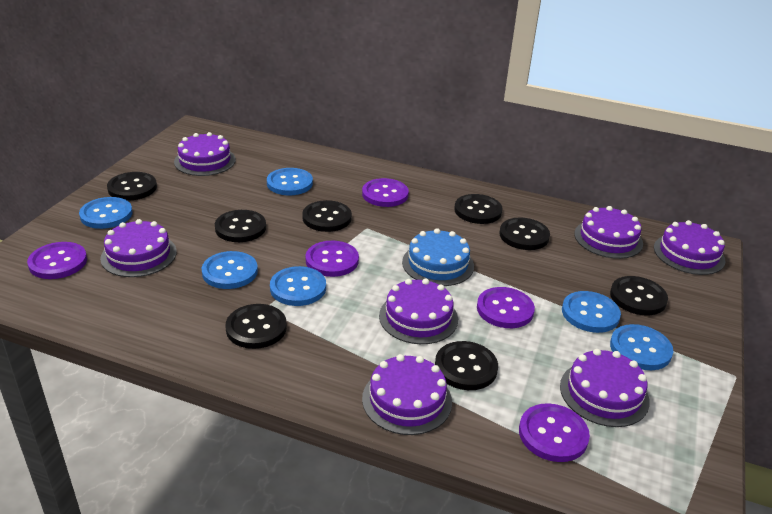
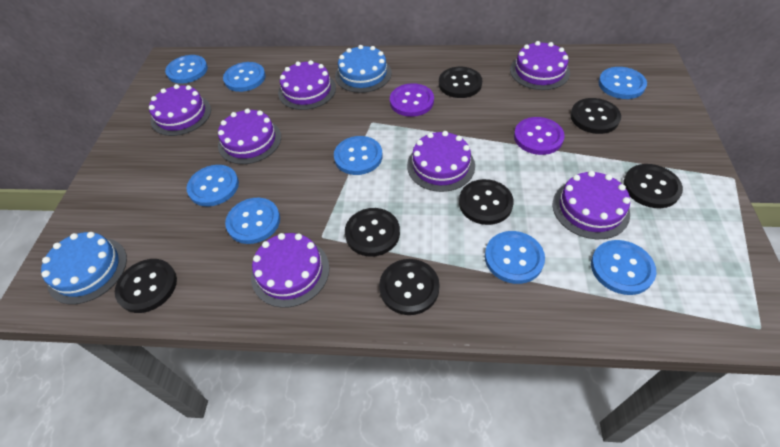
black button: [107,172,157,201] [215,210,266,242] [225,304,287,349] [302,200,352,232] [435,341,498,390] [454,194,503,224] [499,218,550,250] [610,276,668,315] = 8 -> [115,259,177,313] [345,208,400,257] [379,259,440,315] [439,67,482,98] [459,179,514,225] [570,98,621,134] [623,164,683,208] = 7
blue button: [79,197,133,229] [202,251,258,289] [267,168,313,195] [270,266,326,306] [562,291,621,333] [610,324,673,370] = 6 -> [165,55,208,84] [186,165,239,207] [223,62,266,92] [225,198,280,244] [334,136,383,175] [485,231,545,284] [591,240,656,295] [598,67,647,99] = 8
blue cake: [402,228,474,286] = 1 -> [41,232,127,304] [335,45,392,93] = 2
purple button: [27,242,87,279] [305,241,359,277] [362,178,409,207] [477,287,535,328] [519,403,590,462] = 5 -> [390,83,434,117] [514,117,565,155] = 2

